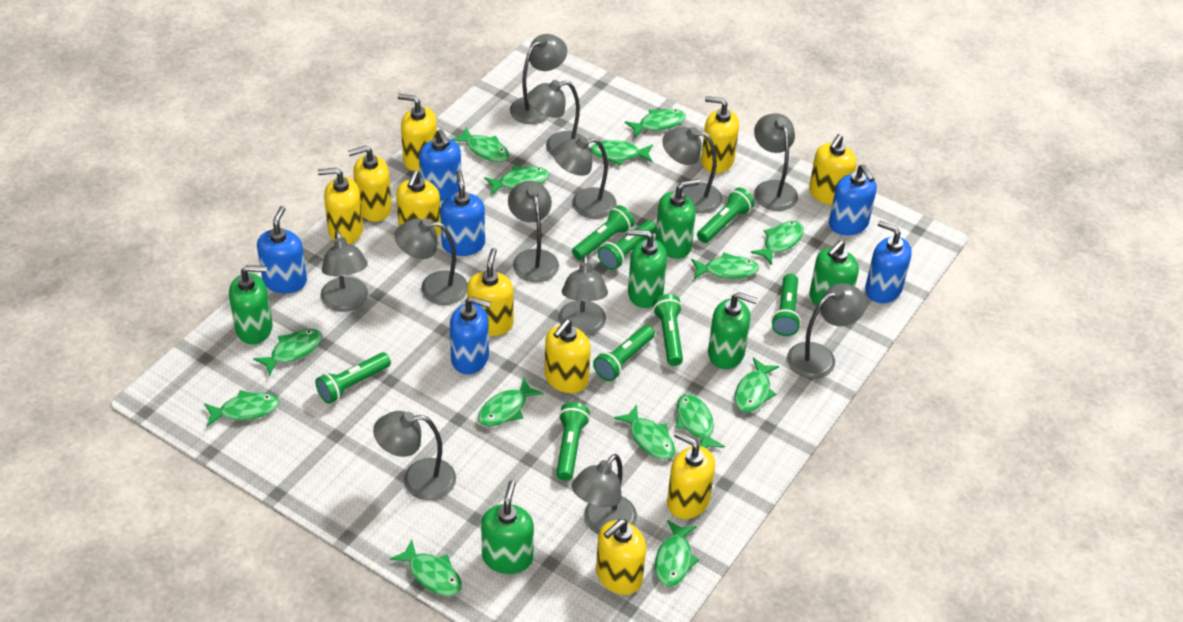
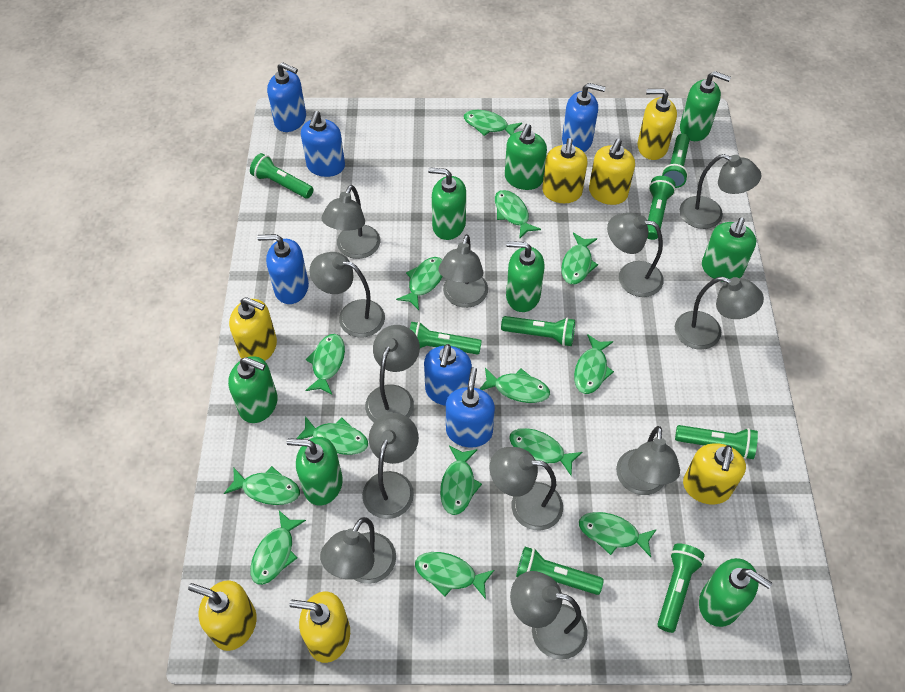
green soap dispenser: [229,265,273,344] [481,480,534,574] [628,229,667,308] [655,179,699,259] [708,292,758,369] [809,240,859,306] = 6 -> [228,356,278,423] [287,437,343,505] [428,167,466,240] [505,124,547,190] [506,241,545,312] [680,71,731,141] [699,558,772,627] [702,217,756,282] = 8
yellow soap dispenser: [318,168,363,244] [348,146,392,222] [396,170,441,237] [398,94,437,172] [467,248,513,336] [545,319,591,393] [596,519,646,595] [667,431,715,519] [701,96,739,173] [809,134,857,205] = 10 -> [188,580,257,651] [229,297,277,361] [289,591,350,663] [542,138,588,203] [589,139,635,205] [638,89,677,160] [683,443,746,504] = 7

